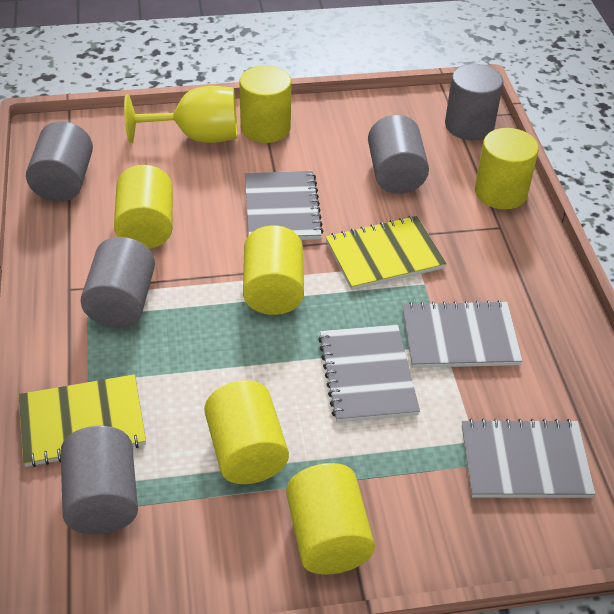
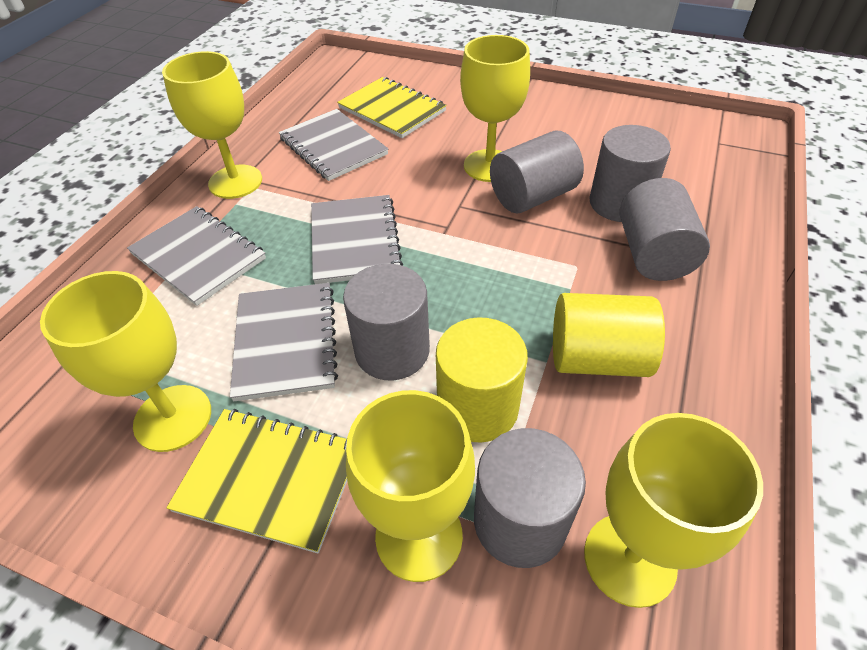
yellow cylinder: [114,165,173,249] [204,380,289,484] [239,65,292,143] [243,225,304,315] [286,463,375,575] [475,128,539,210] = 6 -> [436,317,528,443] [553,293,665,377] = 2
yellow goblet: [124,86,237,143] = 1 -> [40,271,211,452] [162,51,262,199] [346,390,475,582] [460,35,530,182] [584,413,763,608] = 5

